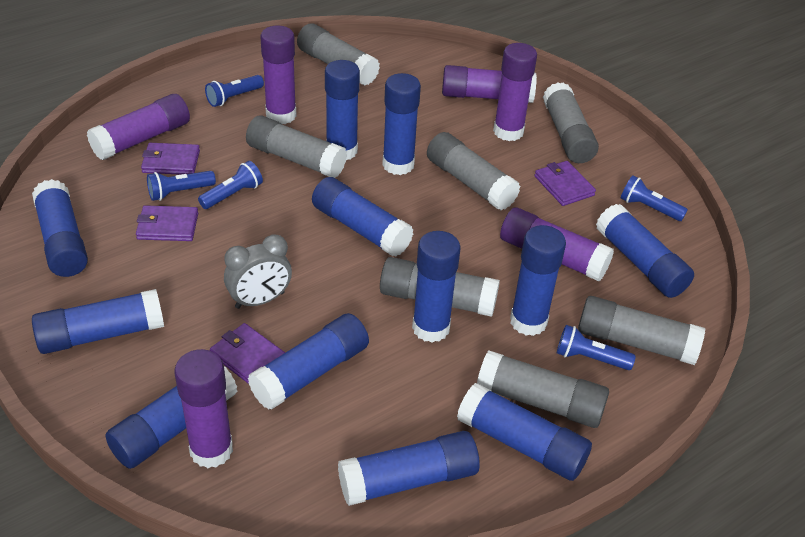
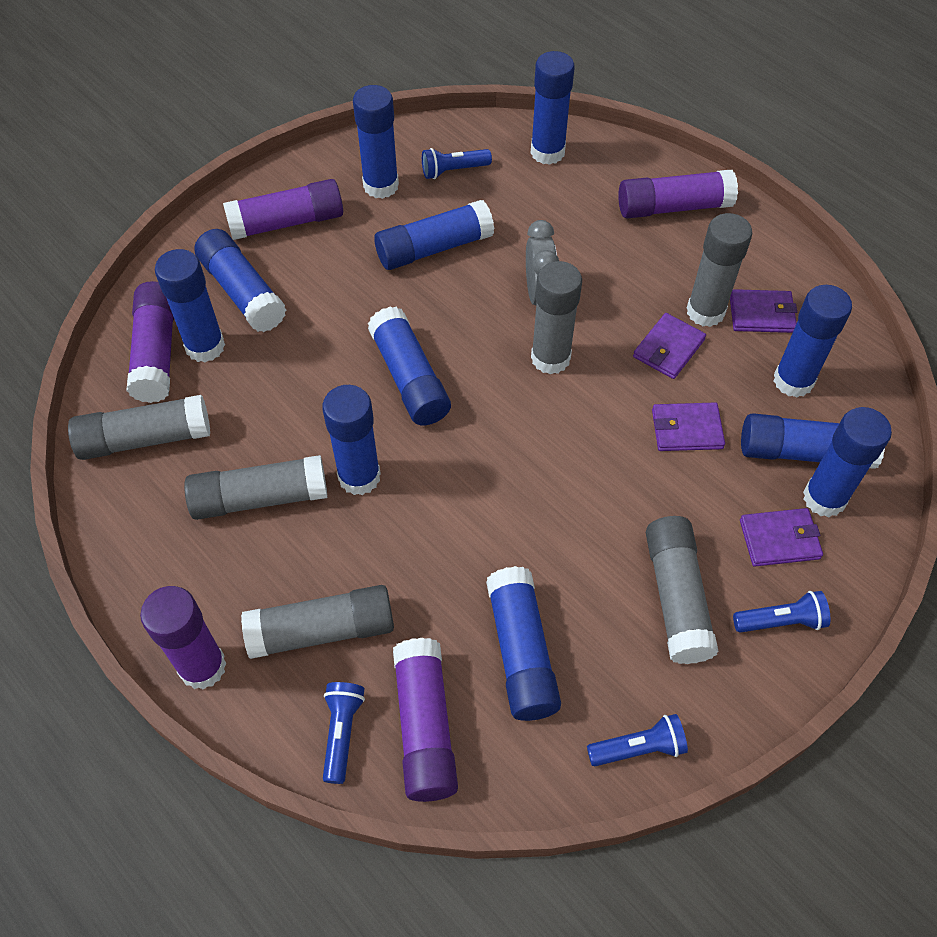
blue flashlight: [147,171,216,201] [198,161,263,209] [205,75,264,107] [557,325,636,370] [621,175,688,221] = 5 -> [323,682,365,784] [422,148,492,179] [587,714,688,766] [733,591,830,633] = 4
blue glue stick: [32,179,88,277] [32,289,164,354] [105,366,238,469] [248,313,369,410] [312,177,414,257] [325,60,360,160] [338,431,480,506] [382,73,421,175] [412,231,461,342] [457,383,592,481] [510,225,566,336] [596,204,694,298] = 12 -> [155,249,225,362] [194,229,286,332] [322,385,381,495] [353,85,399,199] [368,306,451,425] [374,200,494,270] [486,566,561,721] [531,51,575,165] [741,413,885,469] [774,285,852,398] [803,407,892,517] = 11
grey glue stick: [246,115,347,178] [297,23,380,86] [380,257,500,317] [427,132,520,210] [477,350,609,428] [543,82,599,163] [578,296,705,365] = 7 -> [68,395,210,460] [184,455,327,520] [241,585,394,659] [531,261,582,375] [646,516,719,664] [687,213,752,327] = 6
purple glue stick: [87,94,190,160] [174,349,233,468] [260,26,296,124] [442,65,537,103] [493,43,537,141] [500,207,614,281] = 6 -> [126,281,174,403] [140,586,227,690] [223,179,343,240] [393,638,458,802] [618,170,738,218] = 5

